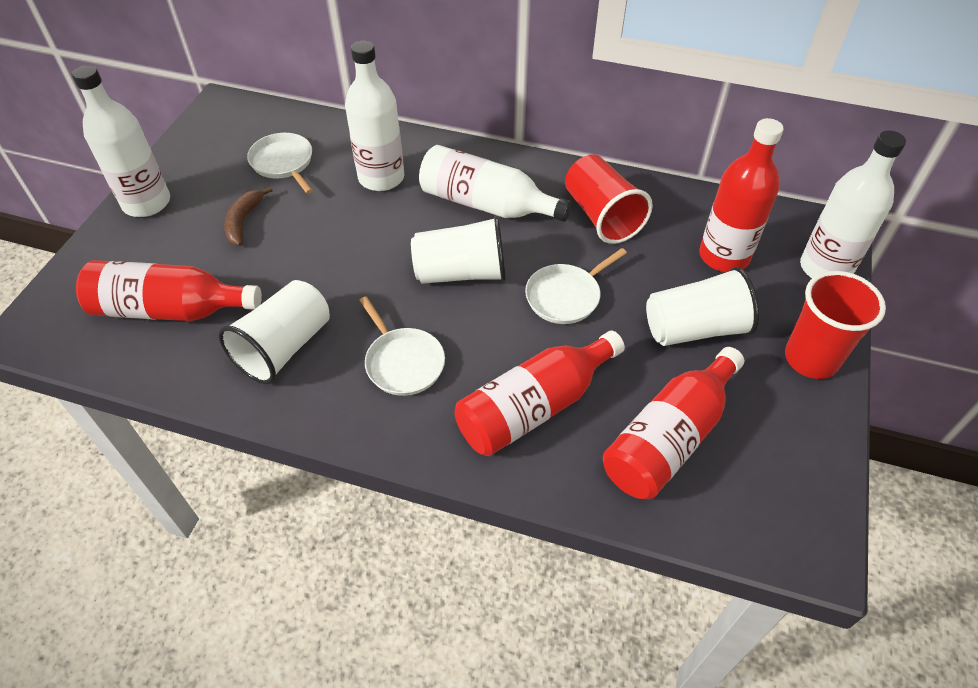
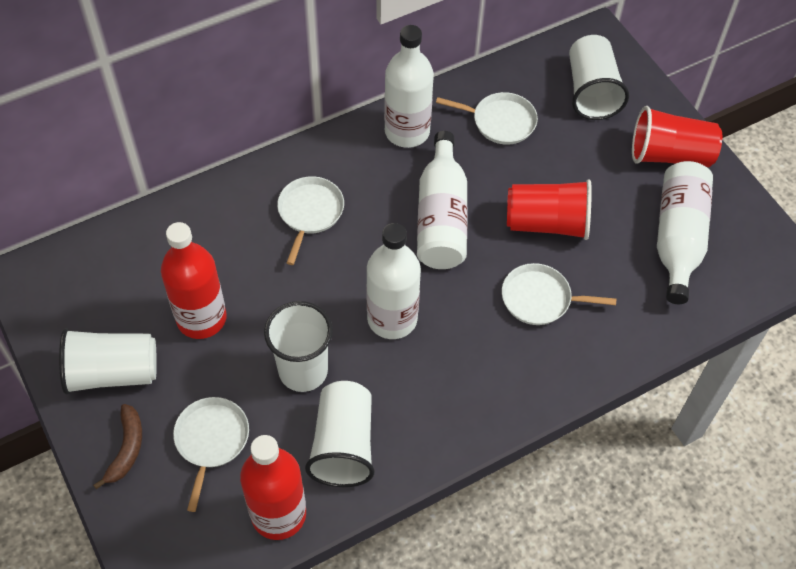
red bottle: [76,260,262,321] [454,331,625,456] [603,347,744,499] [699,118,784,272] = 4 -> [161,222,227,339] [240,435,306,540] = 2
white cup: [218,280,330,384] [411,216,506,284] [646,267,759,346] = 3 -> [59,328,157,395] [264,301,333,392] [305,381,375,487] [569,35,629,120] = 4
white pan: [247,133,313,194] [359,296,445,396] [525,248,627,324] = 3 -> [173,397,249,512] [277,176,344,265] [436,92,538,145] [502,263,616,325] = 4

